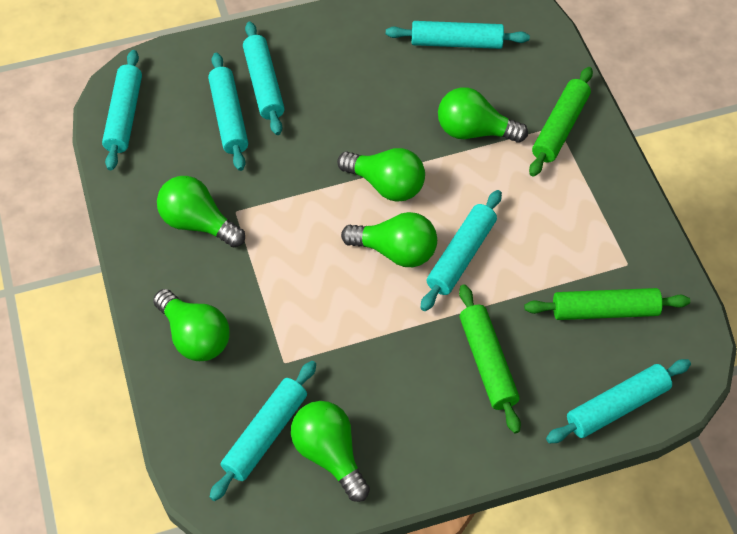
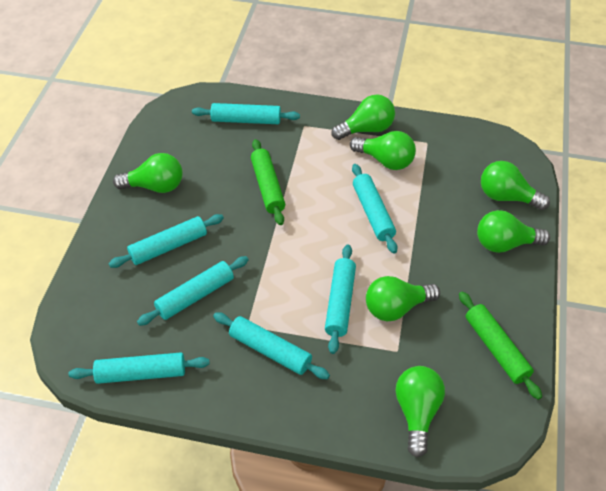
green light bulb: [153,289,230,361] [157,176,245,247] [291,401,370,502] [337,148,425,202] [341,212,437,267] [438,87,528,143] = 6 -> [113,153,183,193] [331,94,395,140] [350,131,416,170] [366,276,440,321] [395,366,445,457] [477,210,550,253] [481,161,550,210] = 7
green rolling pin: [459,284,521,434] [524,288,690,320] [529,67,593,177] = 3 -> [251,139,285,225] [459,291,542,400] = 2

